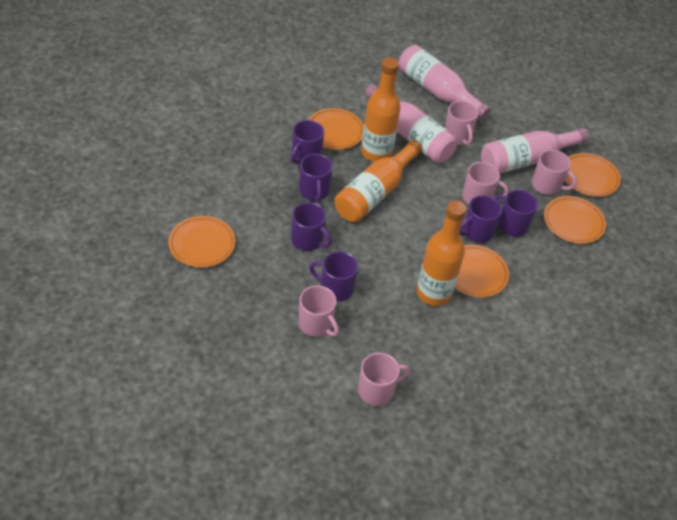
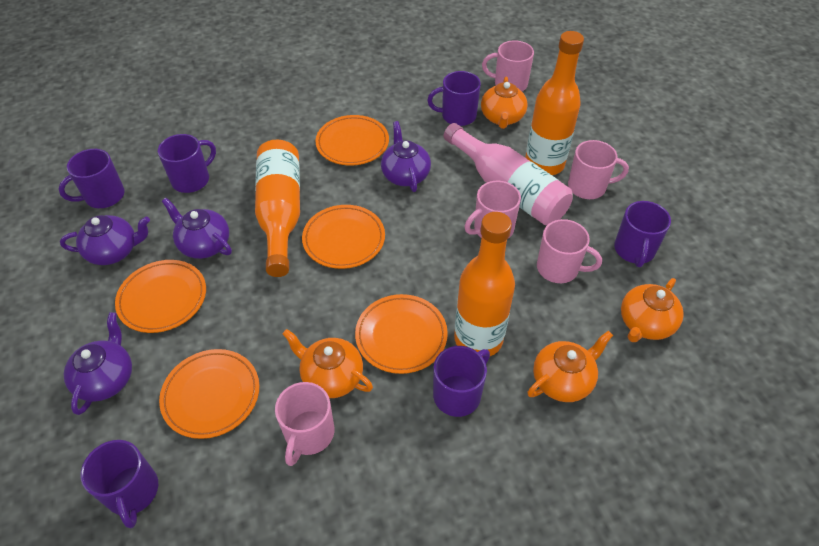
orange teapot: none = 0 -> [282,329,373,398] [481,77,528,129] [527,331,613,402] [621,278,684,342] = 4
pink bottle: [364,84,457,163] [399,45,491,120] [481,128,589,173] = 3 -> [444,123,573,225] = 1
purple teapot: none = 0 -> [60,215,150,265] [64,312,132,415] [162,198,232,259] [381,121,431,192] = 4

